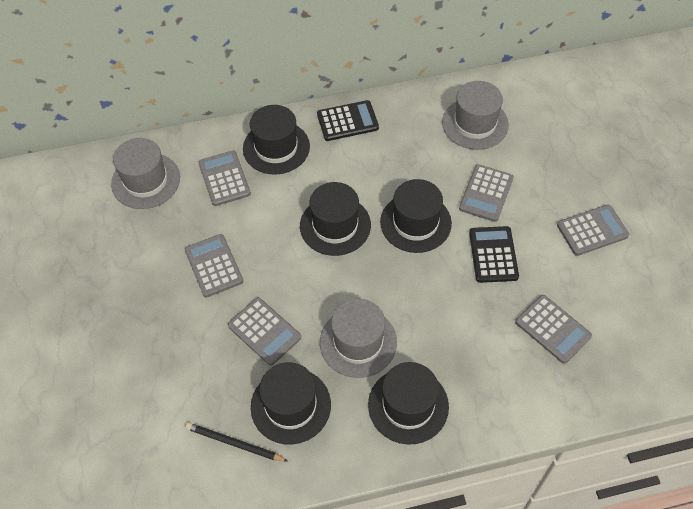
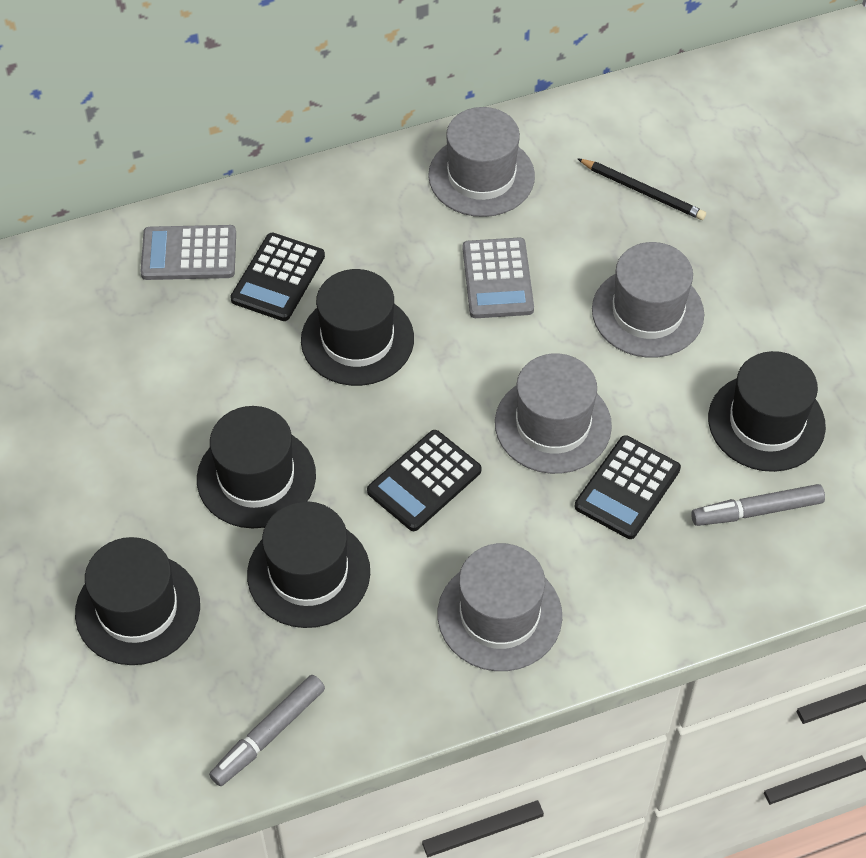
black calculator: [317,100,379,141] [469,226,519,283] = 2 -> [230,232,325,321] [367,430,482,531] [575,435,681,539] = 3
grey calculator: [185,234,243,298] [198,150,251,206] [228,298,301,365] [459,164,514,222] [515,295,592,364] [557,205,629,256] = 6 -> [140,225,236,280] [463,237,534,318] = 2
grey hat: [111,138,180,209] [320,299,397,378] [442,81,509,150] = 3 -> [428,107,535,217] [438,543,562,671] [495,353,612,474] [592,242,704,358] = 4
grey marker: none = 0 -> [209,675,325,786] [691,484,825,526] = 2

